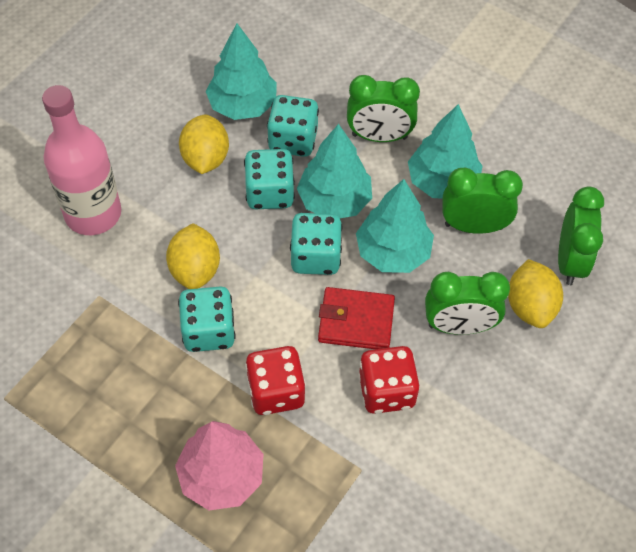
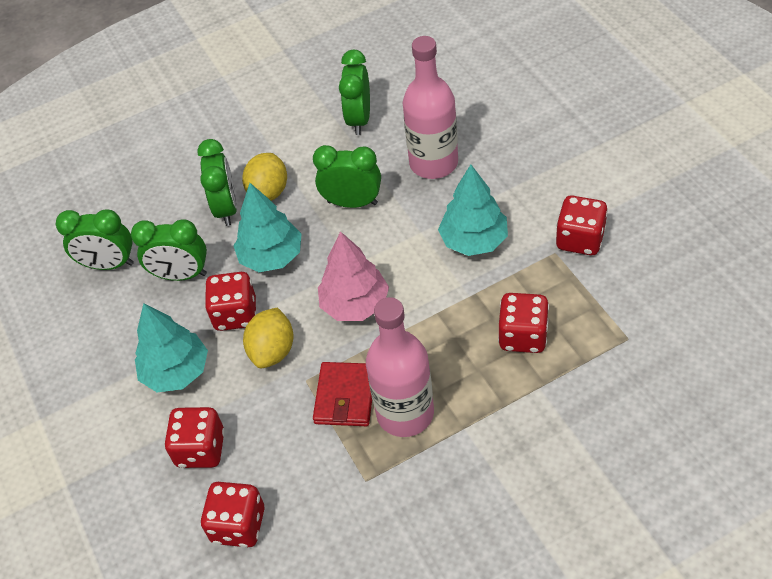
green clock: [347,75,420,142] [425,272,510,335] [443,168,523,234] [558,186,604,285] = 4 -> [55,209,134,270] [131,219,207,281] [198,139,237,226] [313,145,381,208] [339,50,370,135] = 5
pink bottle: [42,85,121,235] = 1 -> [366,297,434,437] [403,36,458,179] = 2
red dice: [245,346,306,415] [358,346,419,414] = 2 -> [164,407,225,468] [200,482,265,548] [205,272,257,331] [498,293,549,353] [556,196,608,255] = 5
turquoise dice: [178,286,236,352] [244,149,295,209] [267,95,319,157] [290,213,342,275] = 4 -> none = 0
turquoise tree: [206,23,277,120] [297,124,372,218] [356,179,434,273] [408,104,482,199] = 4 -> [135,303,208,392] [234,183,302,272] [438,164,508,256] = 3
yellow lemon: [166,223,220,289] [179,114,229,174] [508,259,563,328] = 3 -> [242,153,287,201] [243,307,293,368] = 2

